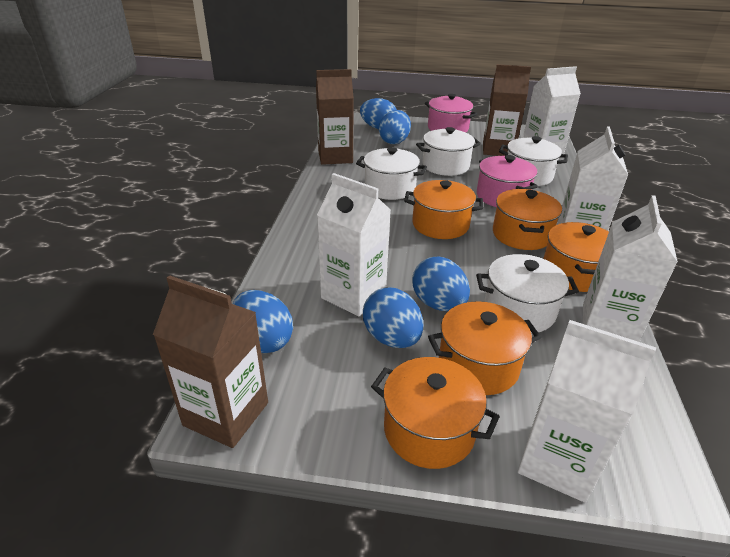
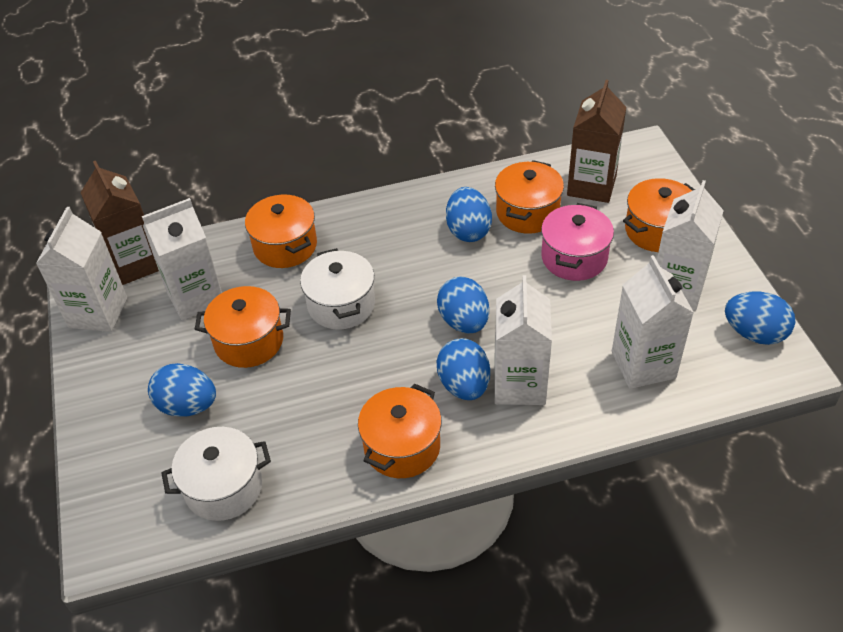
brown carton: [153,275,268,448] [316,69,354,165] [483,64,531,156] = 3 -> [80,160,159,285] [567,80,627,203] = 2
pink pot: [425,94,477,132] [477,155,538,207] = 2 -> [541,203,614,281] = 1
white pot: [356,147,427,200] [416,127,481,176] [476,254,579,333] [499,136,568,186] = 4 -> [161,427,271,521] [300,248,375,330] = 2

